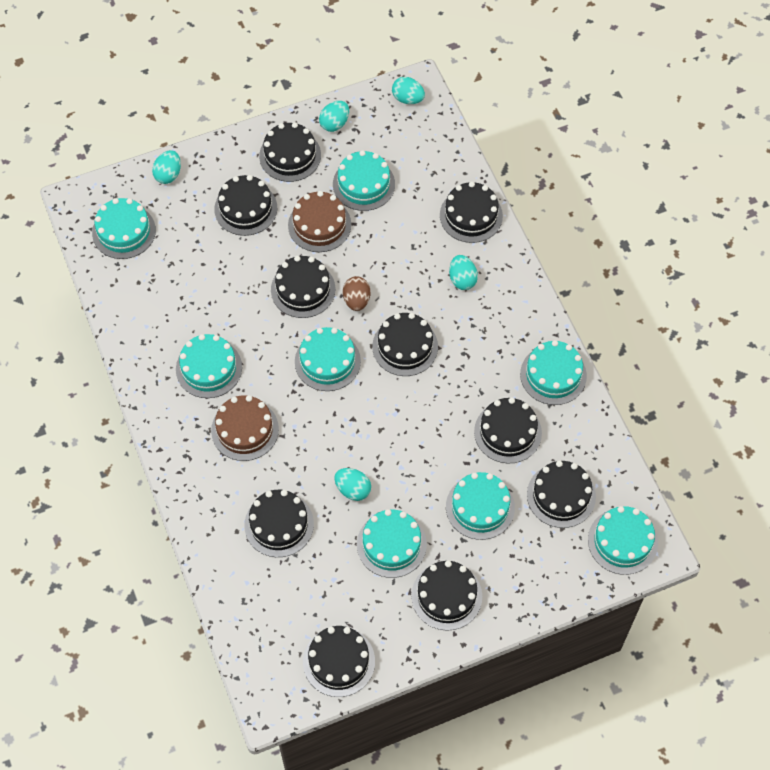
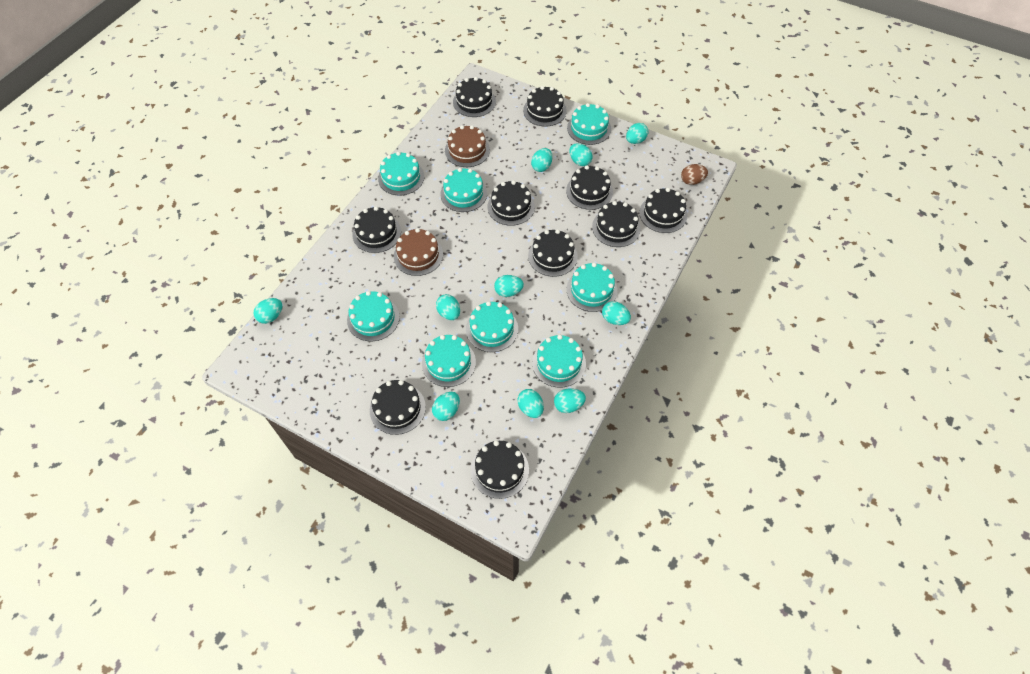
turquoise egg: [152,150,181,184] [319,101,349,132] [334,468,371,501] [392,77,425,104] [449,255,478,290] = 5 -> [253,298,282,324] [432,392,460,421] [436,294,460,320] [494,275,524,297] [518,389,544,418] [531,148,552,172] [554,388,586,413] [569,143,592,166] [602,301,631,325] [626,123,648,144] = 10

